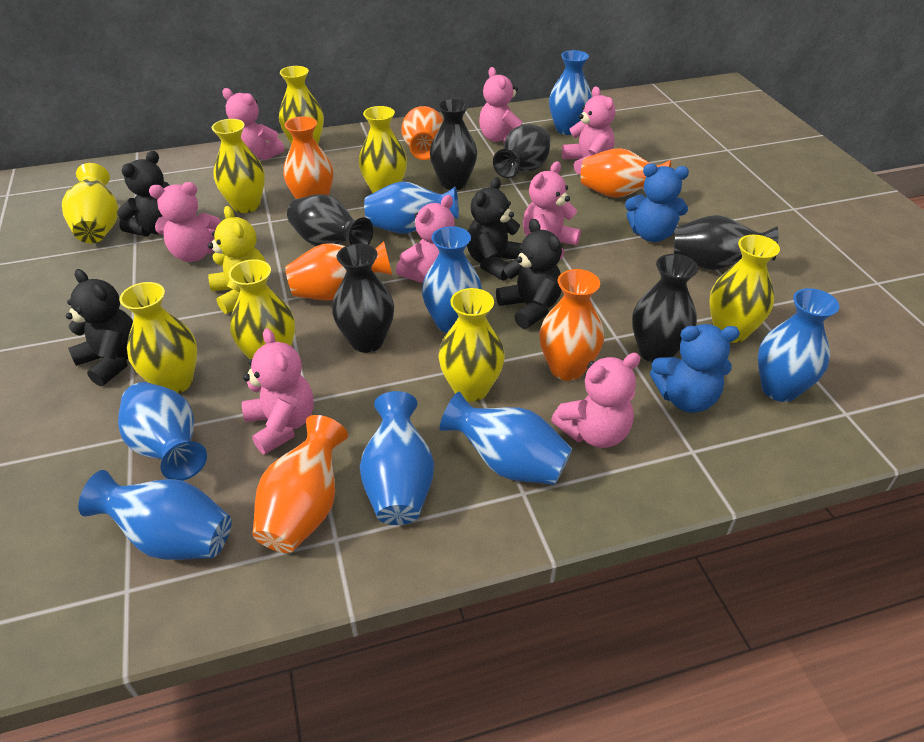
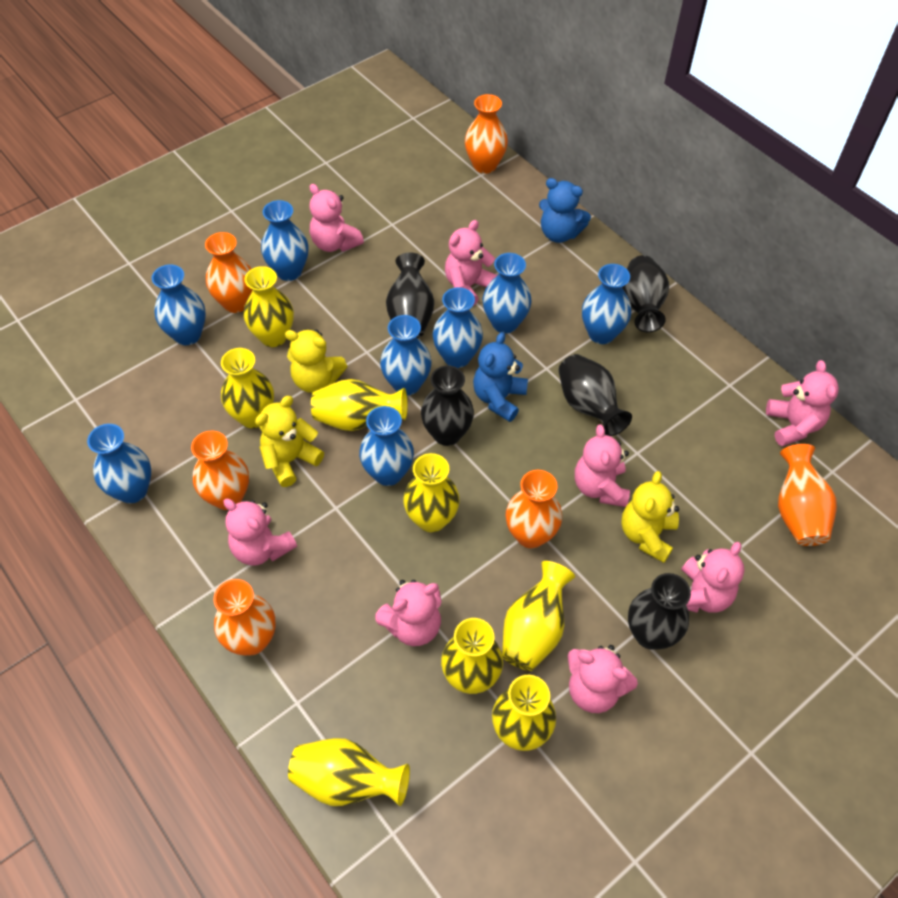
black teddy bear: [66,269,133,386] [117,151,170,236] [467,177,522,280] [496,219,562,329] = 4 -> none = 0
black vase: [287,194,373,246] [332,244,394,353] [430,99,477,190] [493,124,551,178] [632,254,699,363] [674,215,778,270] = 6 -> [386,253,434,338] [421,366,474,446] [558,354,632,436] [622,255,669,332] [628,573,691,650] = 5
yellow teddy bear: [208,206,267,314] = 1 -> [255,396,324,487] [285,329,347,393] [621,471,679,563] = 3

